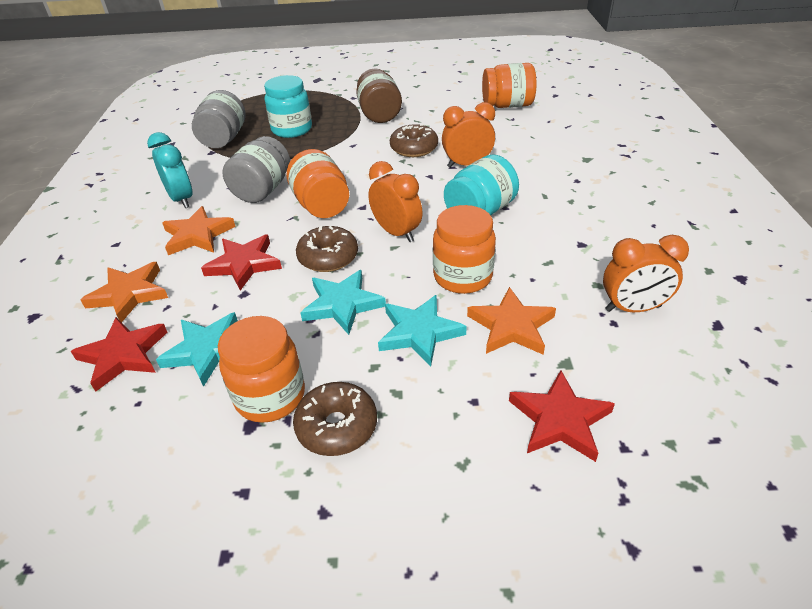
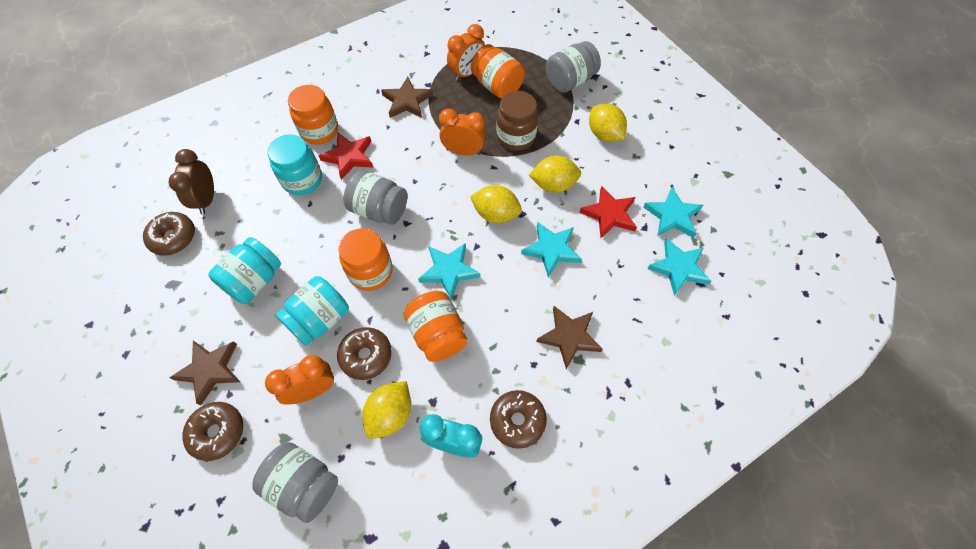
brown clock: none = 0 -> [169,149,214,215] = 1
brown donut: [293,382,377,456] [296,226,358,272] [390,124,438,157] = 3 -> [143,212,195,256] [182,402,243,461] [337,327,392,380] [490,390,547,449] = 4
brown star: none = 0 -> [169,341,240,406] [381,77,433,118] [536,306,603,369] = 3
grey jar: [192,90,245,148] [222,136,290,203] = 2 -> [252,442,338,523] [344,170,407,225] [546,41,601,93] = 3
orange star: [81,262,168,322] [162,206,236,255] [467,287,556,355] = 3 -> none = 0
red star: [71,317,168,392] [201,235,282,291] [509,370,615,462] = 3 -> [319,133,373,180] [579,186,637,238] = 2
turquoise jar: [264,75,312,138] [444,154,519,215] = 2 -> [208,237,281,304] [268,134,322,195] [275,276,349,346] = 3
turquoise star: [156,312,238,387] [300,270,386,335] [378,295,467,366] = 3 -> [418,243,480,300] [521,222,582,277] [643,187,703,238] [647,238,711,296] = 4
yellow lemon: none = 0 -> [362,381,411,439] [470,185,522,223] [529,156,581,193] [589,103,627,142] = 4

